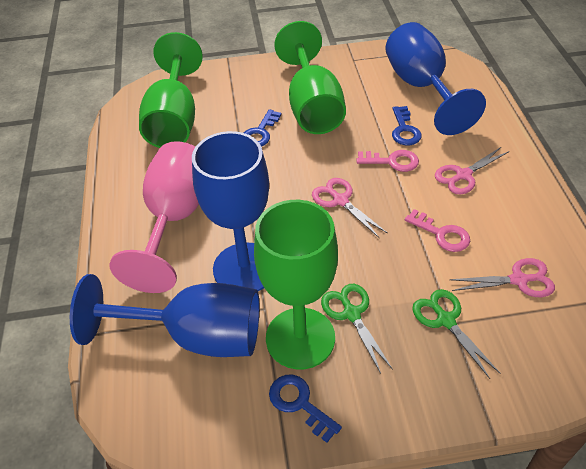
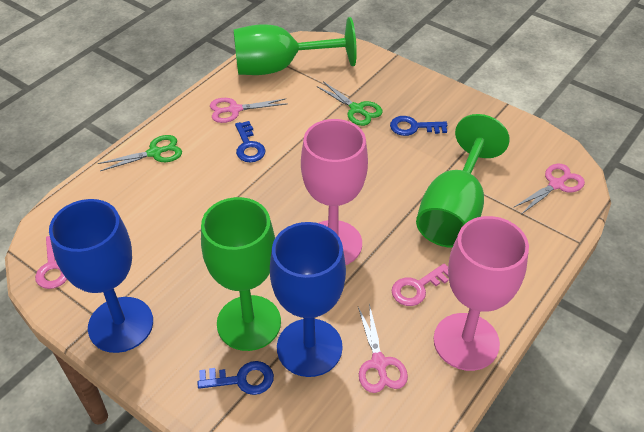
blue goblet: [70,274,259,357] [192,131,269,291] [385,22,486,135] = 3 -> [49,199,153,353] [270,222,346,377] = 2
pink goblet: [109,141,199,293] = 1 -> [301,119,368,265] [433,216,529,371] = 2

